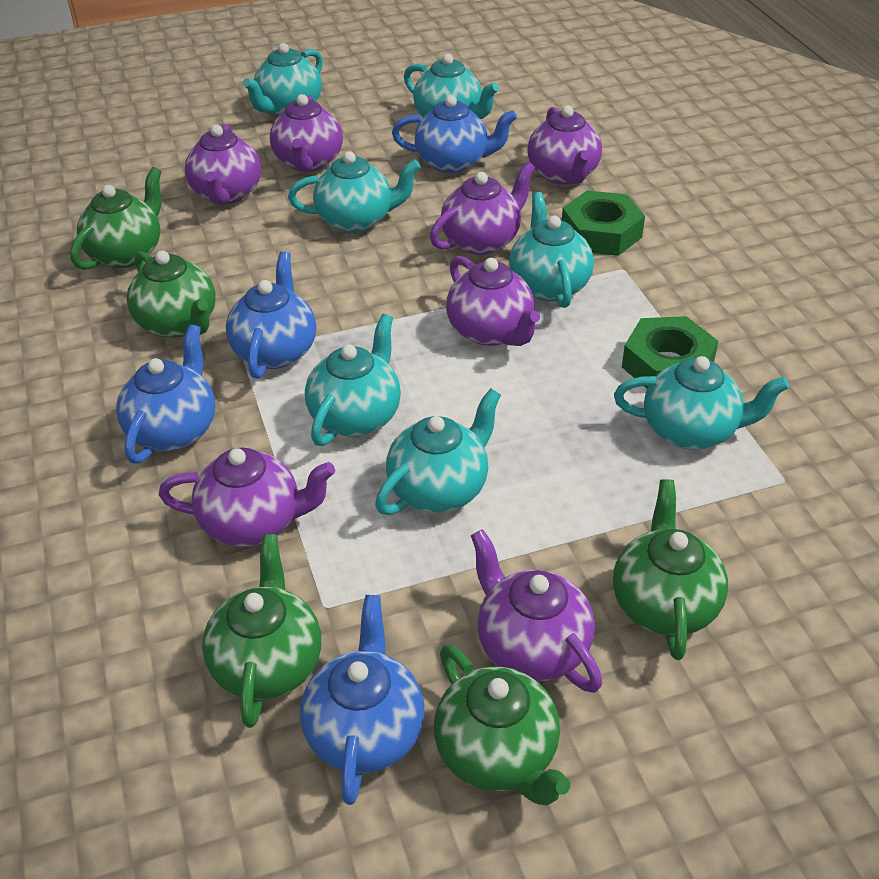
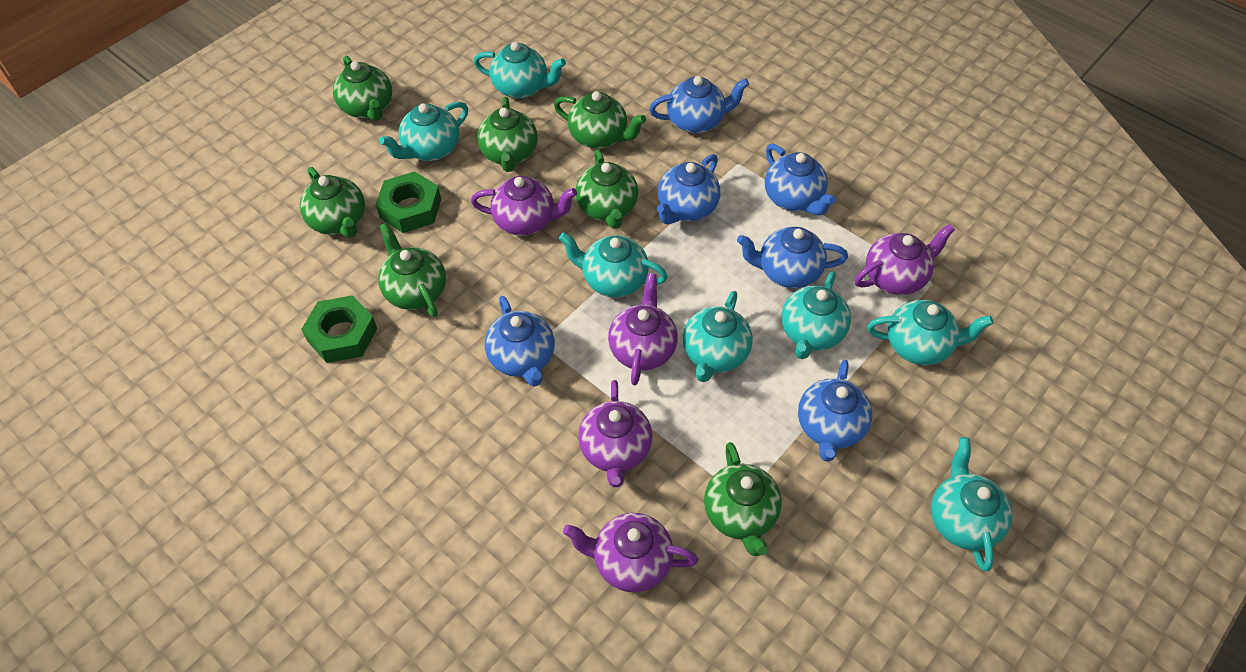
blue teapot: [116,324,215,463] [226,251,316,379] [300,595,424,805] [392,95,517,173] = 4 -> [485,296,554,387] [649,76,749,133] [657,154,720,224] [737,227,848,288] [765,144,836,215] [798,360,872,462] = 6
green teapot: [70,167,162,270] [127,251,216,338] [202,534,321,728] [434,644,570,806] [613,479,728,660] = 5 -> [300,167,365,238] [333,56,392,121] [378,222,446,317] [477,97,538,172] [554,91,646,149] [576,149,638,229] [704,442,782,556] = 7
purple teapot: [159,448,335,547] [185,124,261,205] [270,94,343,172] [430,162,535,255] [446,256,540,346] [471,529,602,693] [527,106,602,185] = 7 -> [471,176,577,236] [563,513,699,592] [578,380,652,487] [608,273,678,385] [855,224,955,295] = 5

